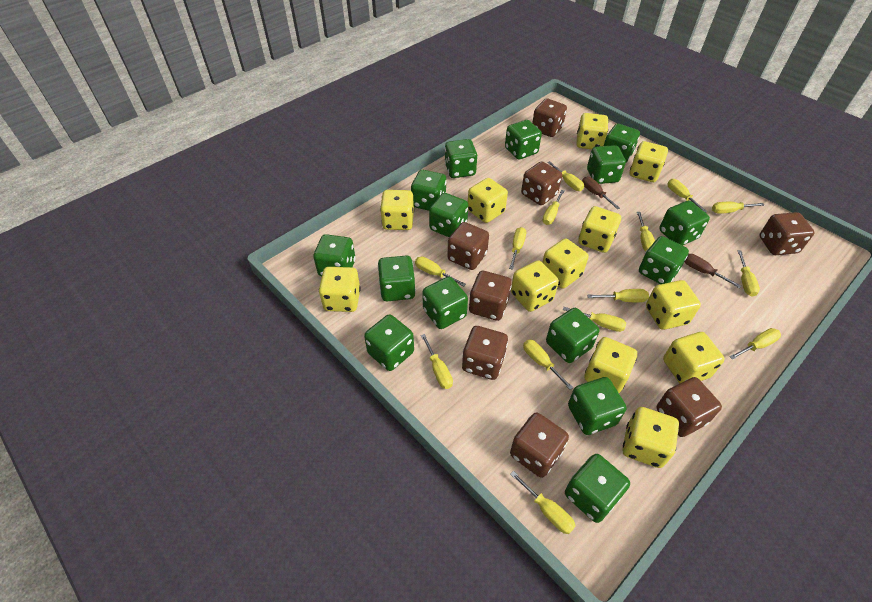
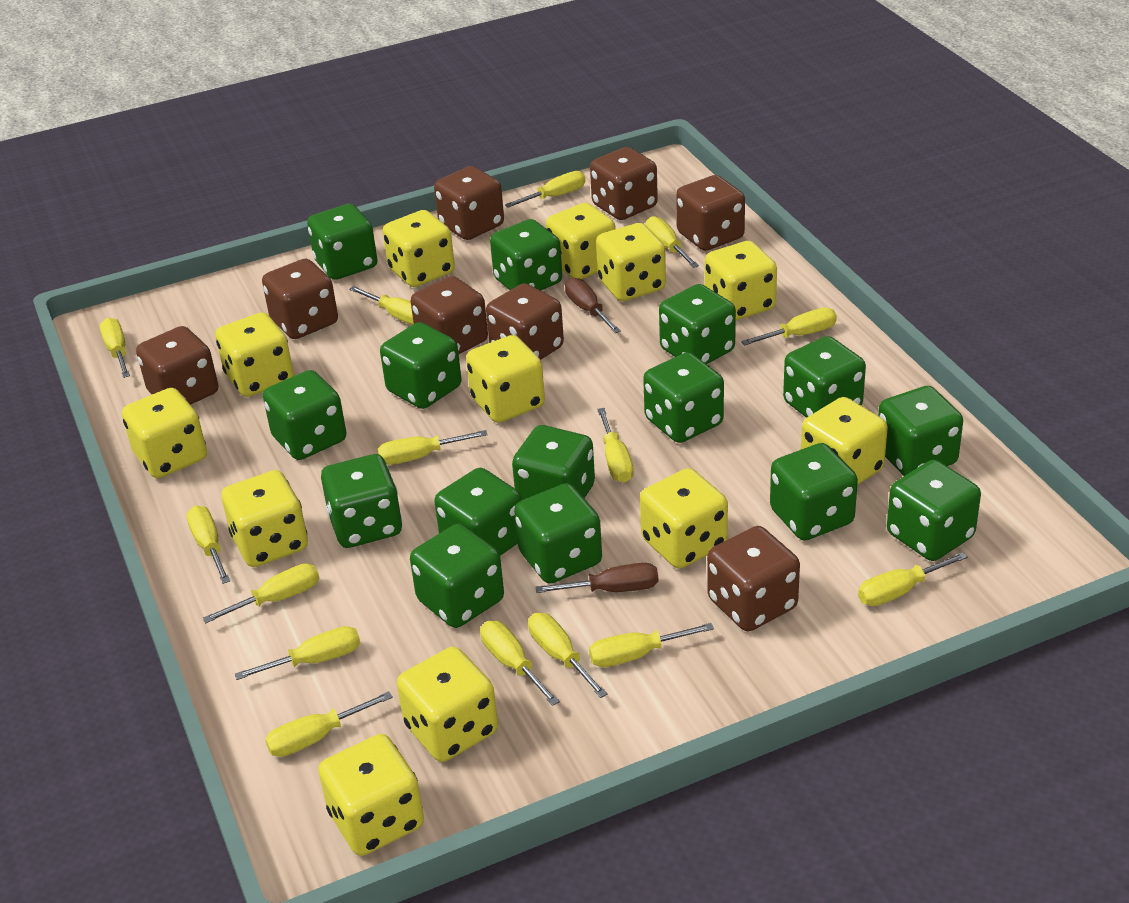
yellow screwdriver: [415,257,466,286] [421,334,453,389] [509,227,526,270] [510,471,575,534] [523,339,573,390] [542,190,564,225] [547,161,584,191] [563,307,626,332] [587,289,649,302] [637,212,655,251] [668,179,707,213] [712,202,765,214] [729,328,781,360] [737,250,760,296] = 14 -> [100,318,130,378] [186,506,230,584] [203,564,319,623] [235,626,360,680] [265,691,393,757] [349,286,414,325] [378,430,488,465] [480,621,560,706] [505,171,585,208] [528,613,608,698] [589,623,714,667] [597,408,634,483] [645,216,699,268] [741,308,837,345] [858,552,968,606] = 15

